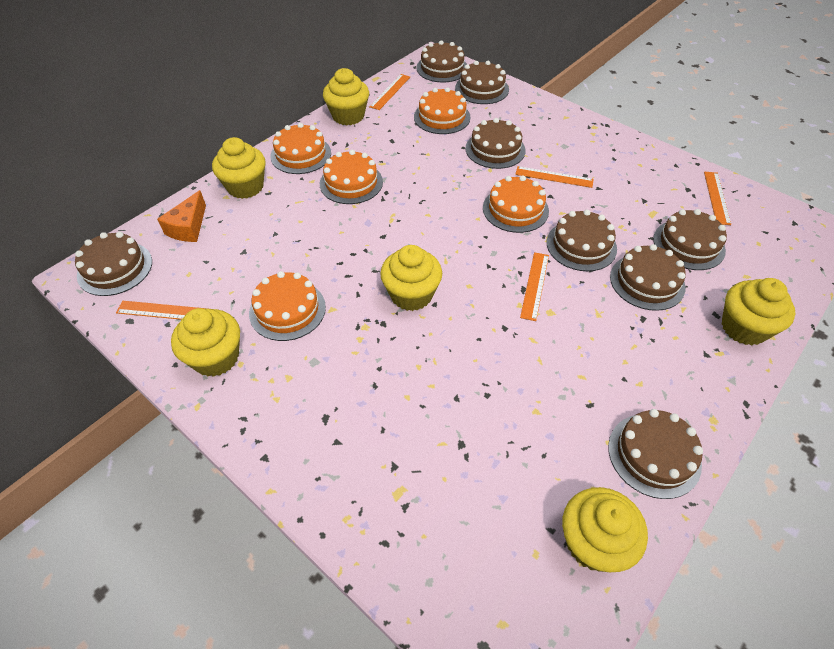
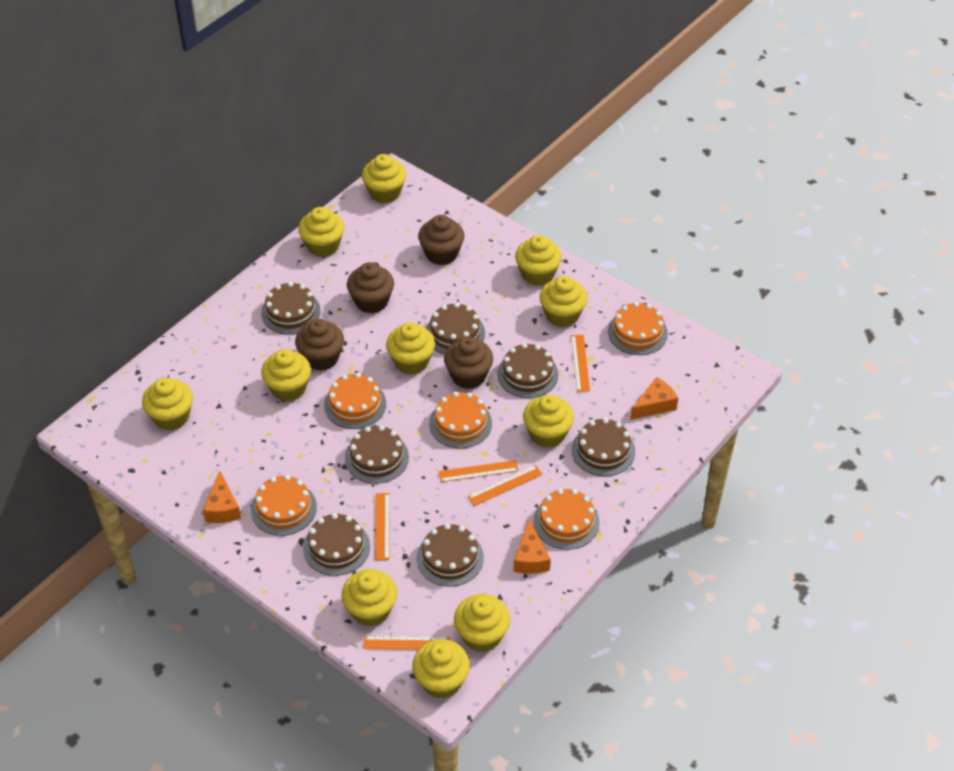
brown cake: [75,232,152,296] [416,40,467,83] [455,61,509,104] [465,118,526,169] [547,210,617,271] [608,409,703,499] [610,244,686,311] [653,209,727,270] = 8 -> [261,282,321,334] [303,513,370,576] [345,425,409,484] [416,523,484,587] [426,303,485,355] [497,343,558,398] [572,418,635,476] = 7
brown cupcake: none = 0 -> [295,319,344,371] [347,262,394,313] [418,215,465,265] [444,337,493,389] = 4
orange cheese: [157,190,206,242] = 1 -> [203,470,241,523] [513,519,551,574] [630,377,678,420] = 3
yellow cupcake: [171,308,240,377] [212,137,266,199] [323,68,369,125] [380,245,442,311] [562,487,648,572] [722,278,795,345] = 6 -> [142,378,193,431] [261,349,311,402] [298,207,344,257] [341,569,397,627] [362,154,406,203] [386,322,435,375] [412,639,470,699] [454,594,510,652] [515,235,562,286] [523,395,574,448] [540,276,587,327] = 11

